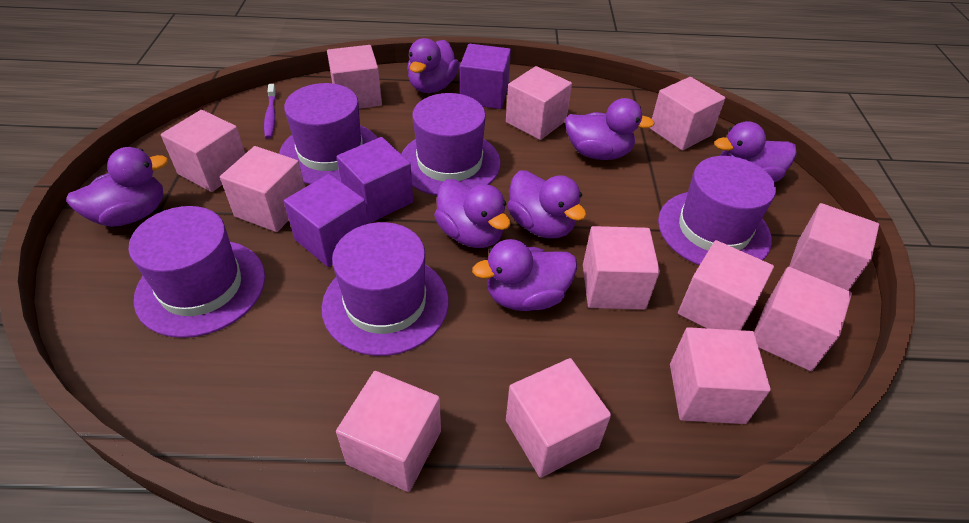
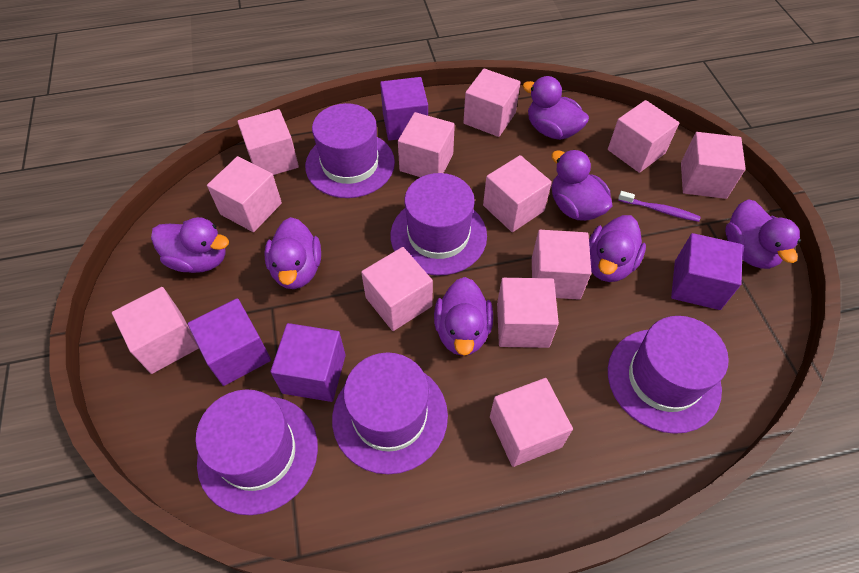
purple cube: [284,174,369,267] [337,137,413,223] [460,44,511,109] = 3 -> [188,298,271,386] [271,323,346,402] [380,77,428,141] [671,233,743,310] = 4

